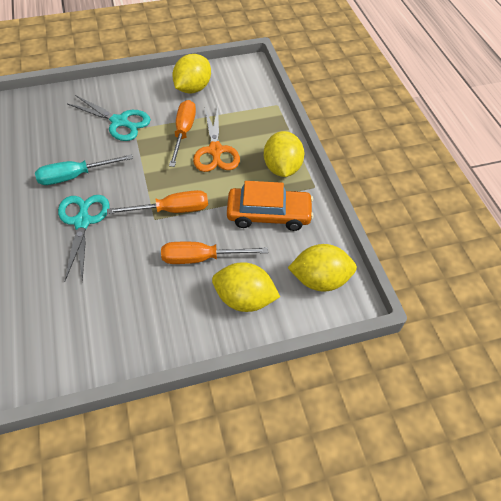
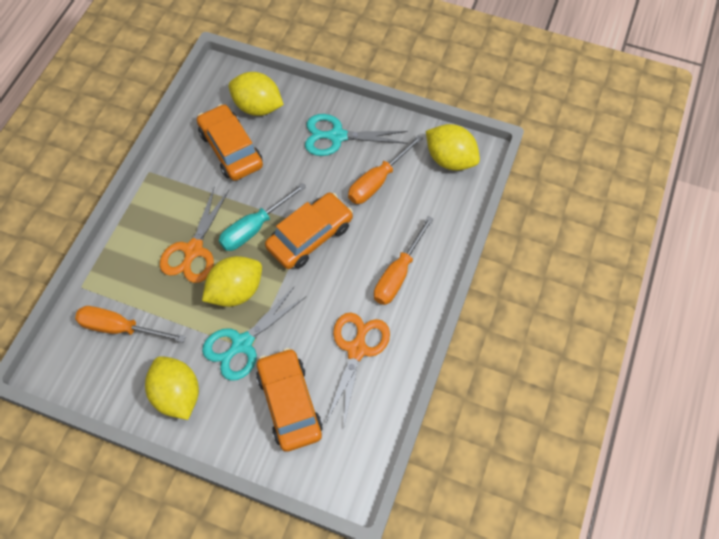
orange car: [227,181,314,231] = 1 -> [197,104,263,181] [256,348,323,452] [265,193,353,269] = 3
orange scissors: [193,107,240,172] = 1 -> [160,186,229,283] [326,313,390,425] = 2

